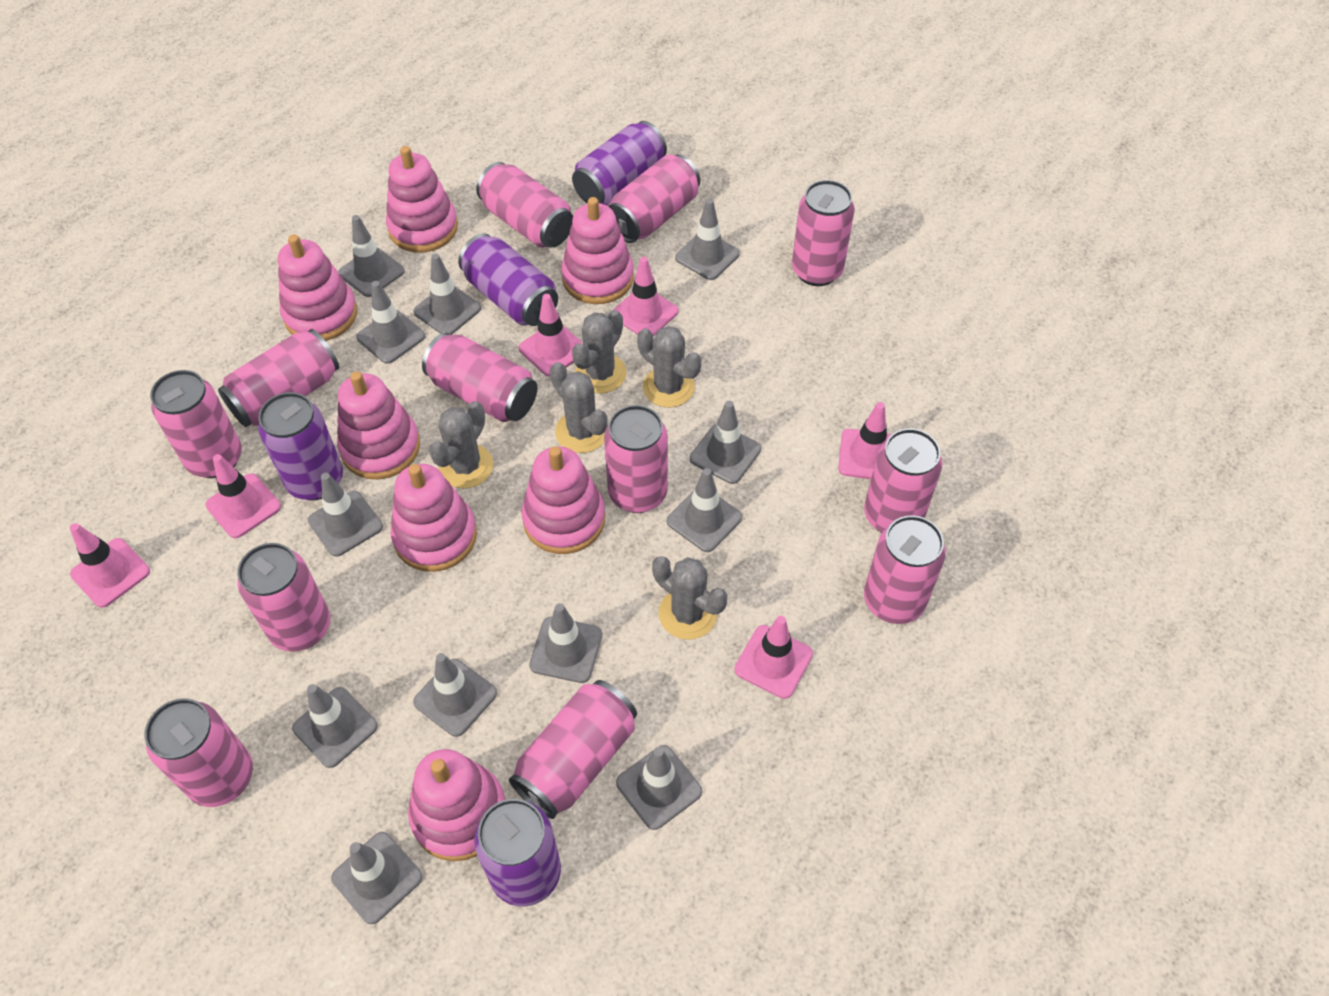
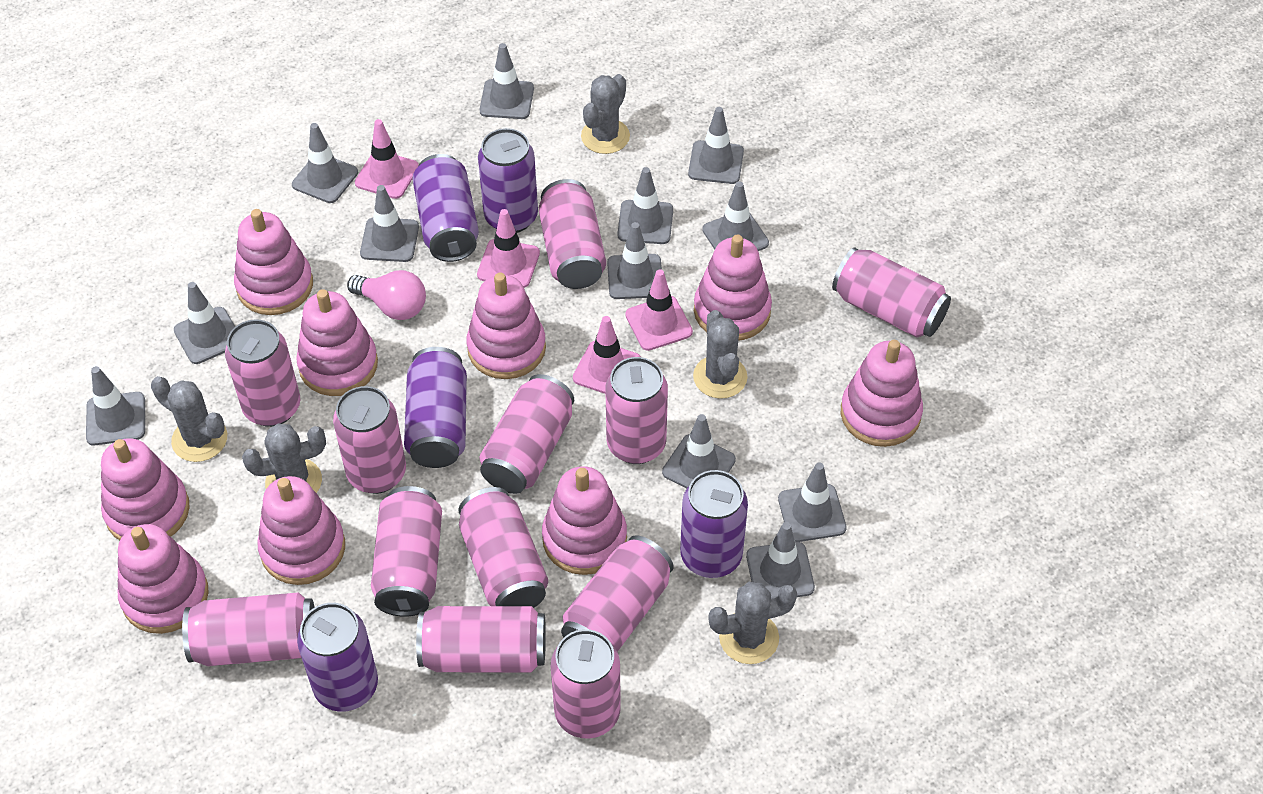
pink light bulb: none = 0 -> [347,270,426,320] = 1
pink stacking toy: [278,234,357,341] [337,371,420,479] [386,146,458,253] [391,464,477,572] [408,749,506,861] [521,446,605,554] [561,197,634,304] = 7 -> [101,438,190,540] [118,524,209,634] [234,209,313,315] [257,476,345,585] [296,289,378,396] [466,273,546,379] [542,466,627,575] [694,234,772,341] [841,340,923,447] = 9
pink traffic cone: [70,523,150,608] [205,454,281,538] [518,294,583,377] [612,257,678,337] [735,616,813,699] [838,402,892,479] = 6 -> [355,119,419,199] [477,209,540,288] [573,316,641,394] [625,269,693,351] = 4
purple can: [258,392,343,501] [458,233,558,326] [474,799,561,907] [572,121,667,205] = 4 -> [297,603,378,712] [404,347,467,468] [412,154,479,262] [478,128,538,233] [680,470,748,578] = 5

